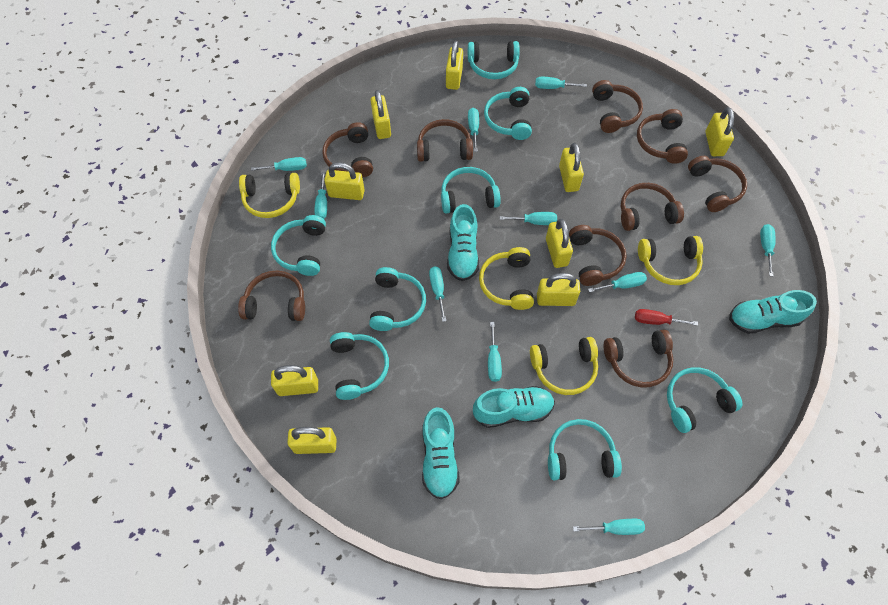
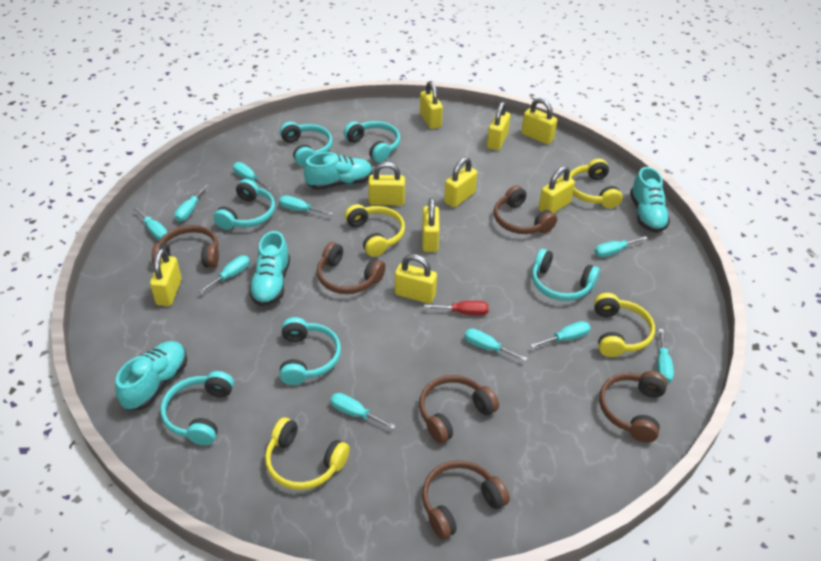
brown headphones: [238,270,305,321] [323,122,373,177] [417,119,473,161] [569,225,627,286] [592,80,643,133] [604,330,673,388] [621,183,684,231] [637,109,688,164] [688,156,747,212] = 9 -> [152,225,219,268] [317,242,386,294] [419,375,499,443] [422,460,510,539] [494,185,557,234] [599,371,667,443] = 6
turquoise headphones: [271,215,326,276] [330,332,389,400] [369,267,426,331] [441,167,501,214] [468,41,520,79] [484,87,532,140] [548,419,622,480] [667,367,742,433] = 8 -> [160,371,234,445] [213,179,275,230] [279,317,341,385] [280,122,333,166] [344,121,400,163] [532,249,600,301] = 6

